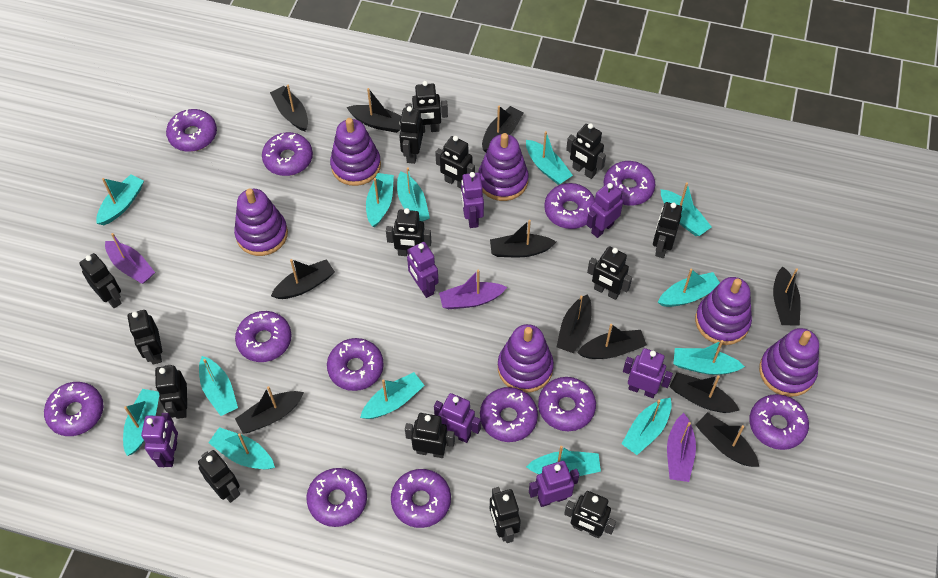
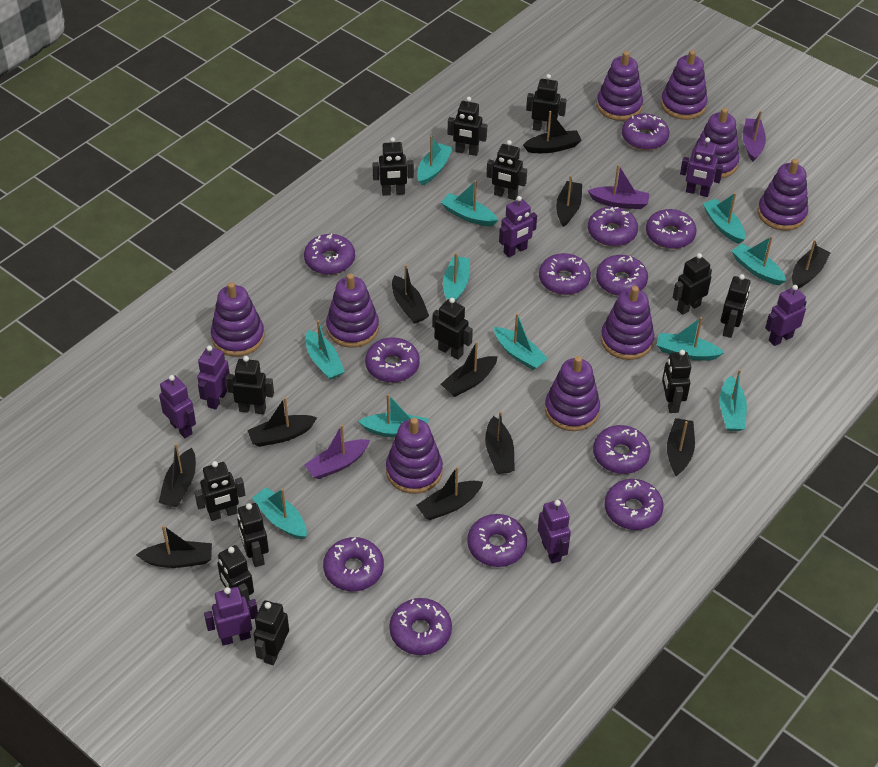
black robot: [79,253,122,308] [127,310,162,365] [155,365,187,419] [198,450,240,503] [386,208,431,256] [399,106,423,164] [405,413,455,458] [406,81,448,133] [435,136,475,189] [490,487,521,543] [564,491,616,538] [566,123,606,179] [587,246,632,300] [653,202,682,258] = 14 -> [194,461,245,521] [217,545,254,605] [226,356,274,414] [237,503,269,567] [254,600,289,665] [373,137,414,196] [433,298,473,360] [448,97,487,156] [486,140,527,200] [526,74,567,132] [662,350,691,413] [673,253,712,315] [721,274,751,338] = 13
purple stacking toy: [234,189,288,256] [330,118,381,186] [478,133,529,201] [498,324,554,393] [695,277,752,345] [759,328,819,397] = 6 -> [211,282,264,357] [326,273,379,348] [386,418,443,494] [545,356,600,431] [597,51,643,121] [601,286,655,360] [661,50,708,120] [692,108,740,178] [758,159,808,231] = 9
turquoise boat: [96,174,144,225] [123,389,159,456] [199,356,238,416] [208,427,275,469] [360,372,425,419] [366,173,394,227] [397,167,430,221] [526,131,573,185] [526,446,601,476] [622,398,672,455] [658,269,720,307] [661,182,712,236] [673,340,745,375] = 13 -> [252,487,307,540] [306,320,345,380] [358,394,429,438] [417,135,453,186] [441,181,498,226] [443,253,470,302] [494,313,548,370] [657,317,724,361] [702,193,745,244] [720,369,747,431] [732,236,786,285] = 11

